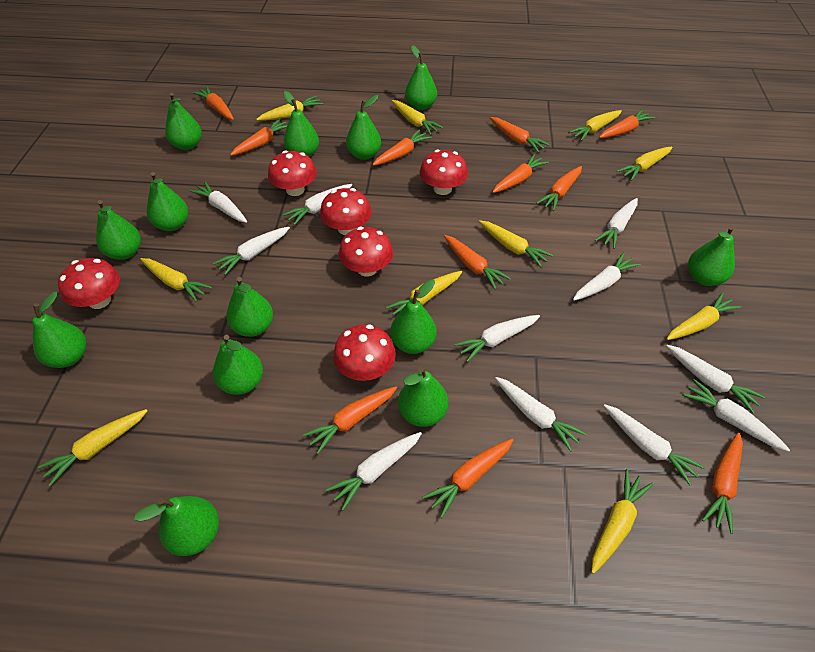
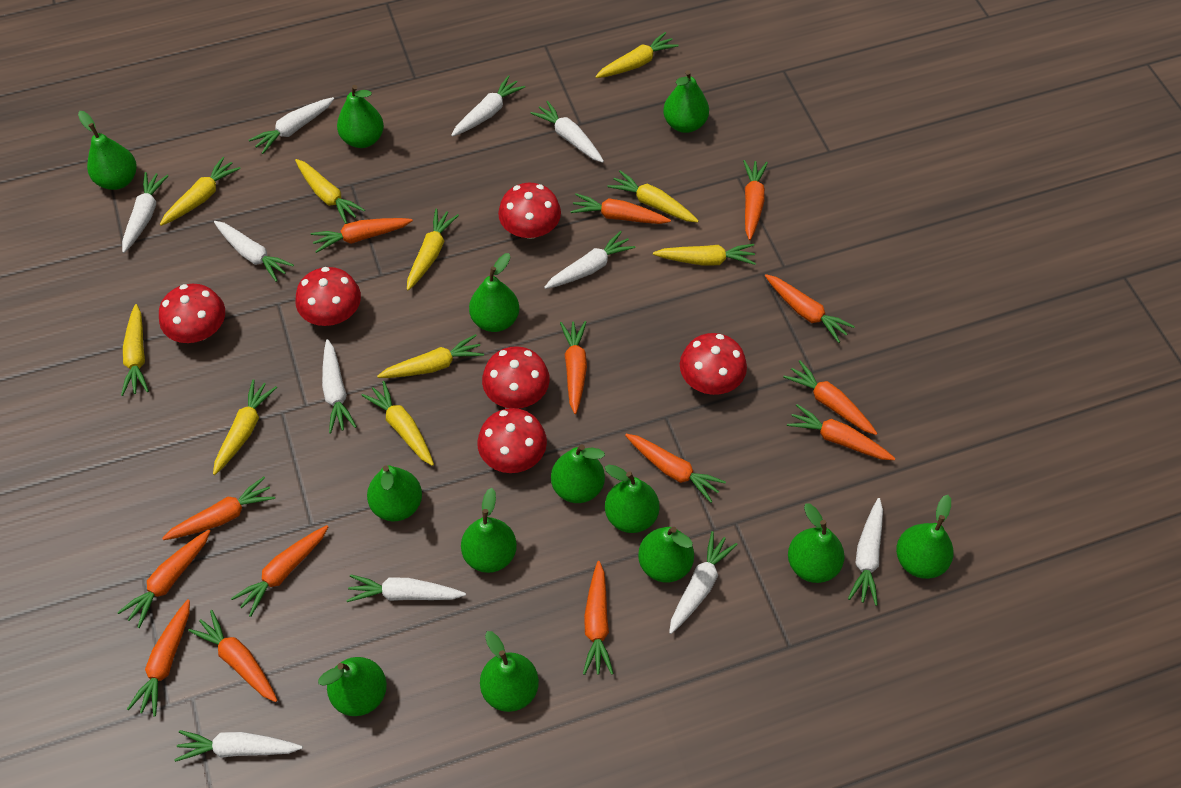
orange carrot: [193,87,234,120] [230,119,287,156] [303,386,397,454] [372,130,432,166] [422,439,513,518] [444,235,511,290] [490,117,550,153] [493,154,549,193] [536,166,582,211] [599,109,655,138] [702,433,743,534] = 11 -> [117,530,210,628] [127,599,190,717] [162,477,275,540] [188,610,278,702] [231,525,328,617] [311,218,413,253] [560,321,587,414] [571,193,671,224] [583,561,614,675] [625,434,726,503] [743,160,768,240] [765,274,855,343] [783,360,878,435] [787,404,895,460] = 14

